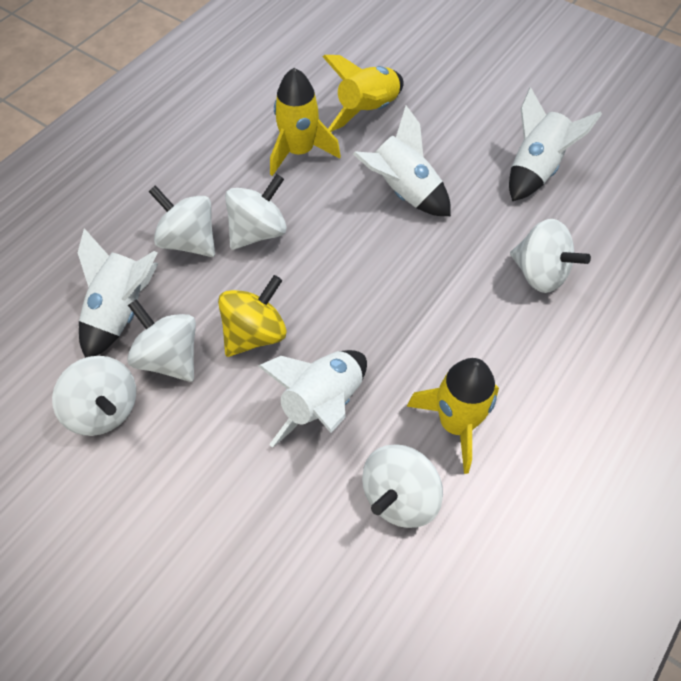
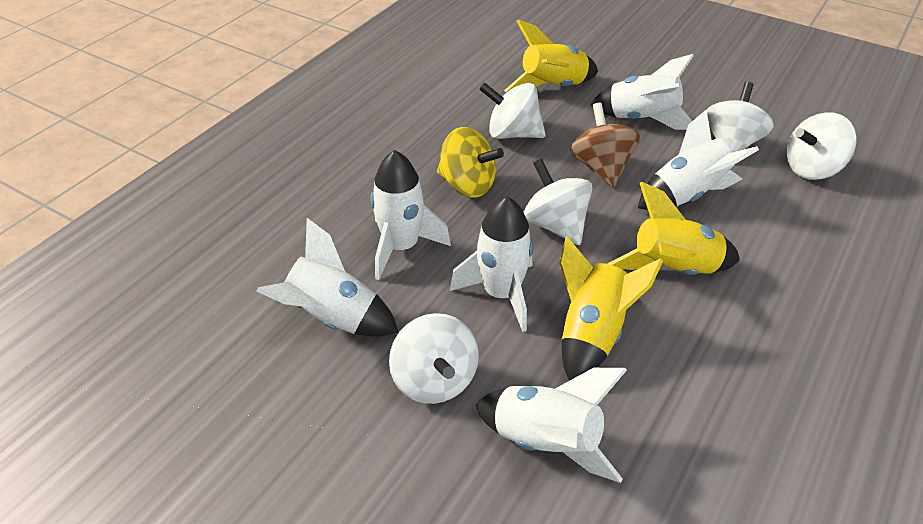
brown spinning top: none = 0 -> [570,103,640,187] = 1
white rocket: [78,228,159,358] [258,350,367,448] [353,106,451,216] [509,87,602,201] = 4 -> [256,218,398,337] [370,150,451,280] [450,196,534,332] [475,368,627,483] [590,54,693,130] [638,110,759,210] = 6
white spinning top: [52,356,136,436] [127,299,196,382] [148,185,215,257] [225,174,287,250] [362,444,443,528] [510,219,591,293] = 6 -> [389,313,479,404] [479,82,546,139] [524,158,592,245] [707,82,774,152] [787,112,857,180] = 5

